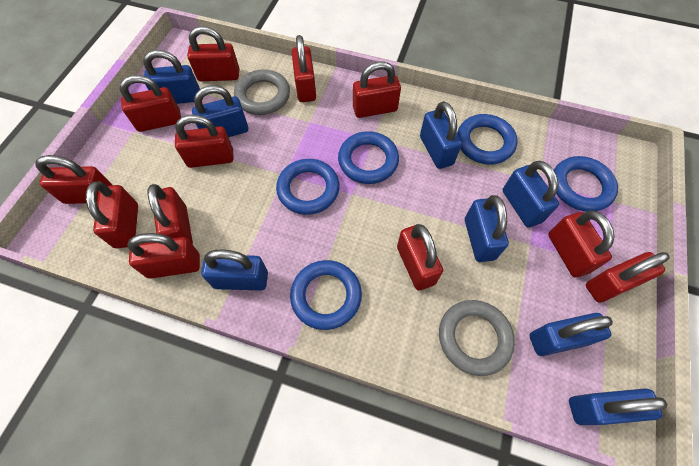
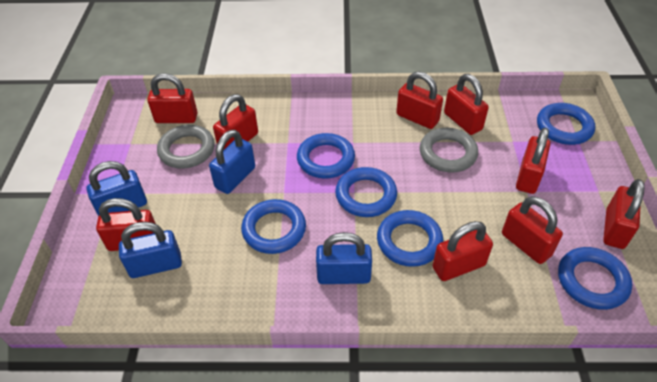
blue padlock: [143,50,200,104] [192,85,248,137] [201,249,268,291] [420,101,462,169] [465,195,509,262] [503,161,559,228] [530,313,613,356] [569,388,668,425] = 8 -> [86,161,147,216] [119,222,182,278] [209,130,255,194] [316,232,372,284] = 4
blue ring: [276,159,339,215] [290,260,362,330] [338,131,399,184] [457,114,517,165] [554,156,618,212] = 5 -> [241,199,306,254] [297,133,355,179] [335,167,397,217] [377,210,443,267] [537,103,595,145] [558,247,632,310] = 6
red padlock: [35,155,112,204] [86,181,138,249] [120,75,181,132] [128,233,200,279] [147,184,193,245] [175,115,233,168] [187,26,240,81] [292,35,316,102] [353,61,401,118] [397,224,443,290] [548,211,615,277] [586,252,670,303] = 12 -> [96,198,156,251] [147,73,197,123] [213,94,258,149] [396,72,443,129] [433,221,493,281] [444,74,489,135] [502,196,563,264] [516,128,550,194] [603,179,645,249] = 9

